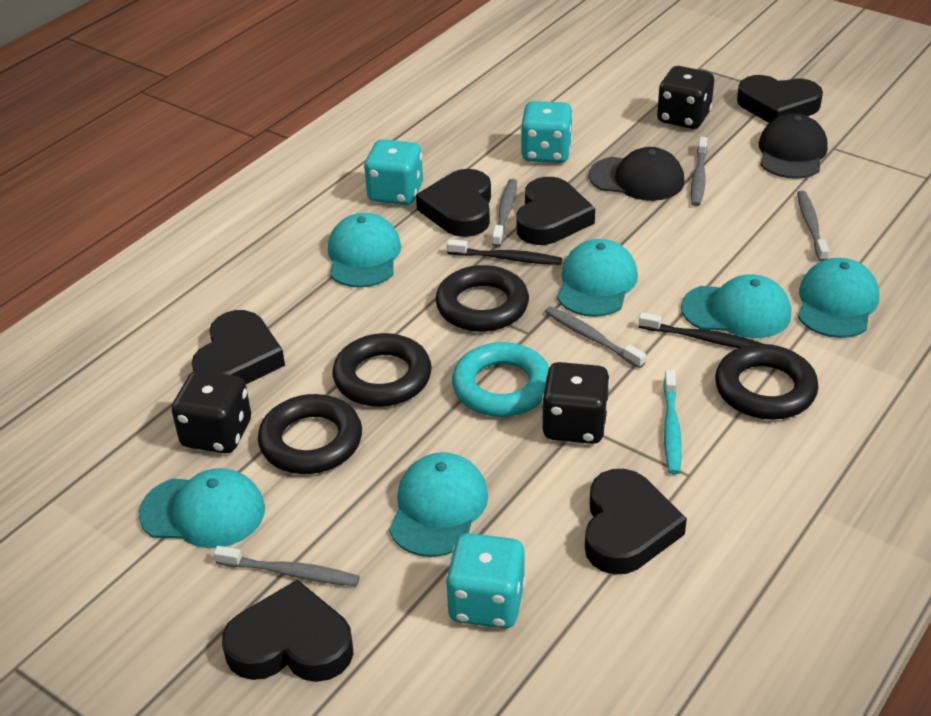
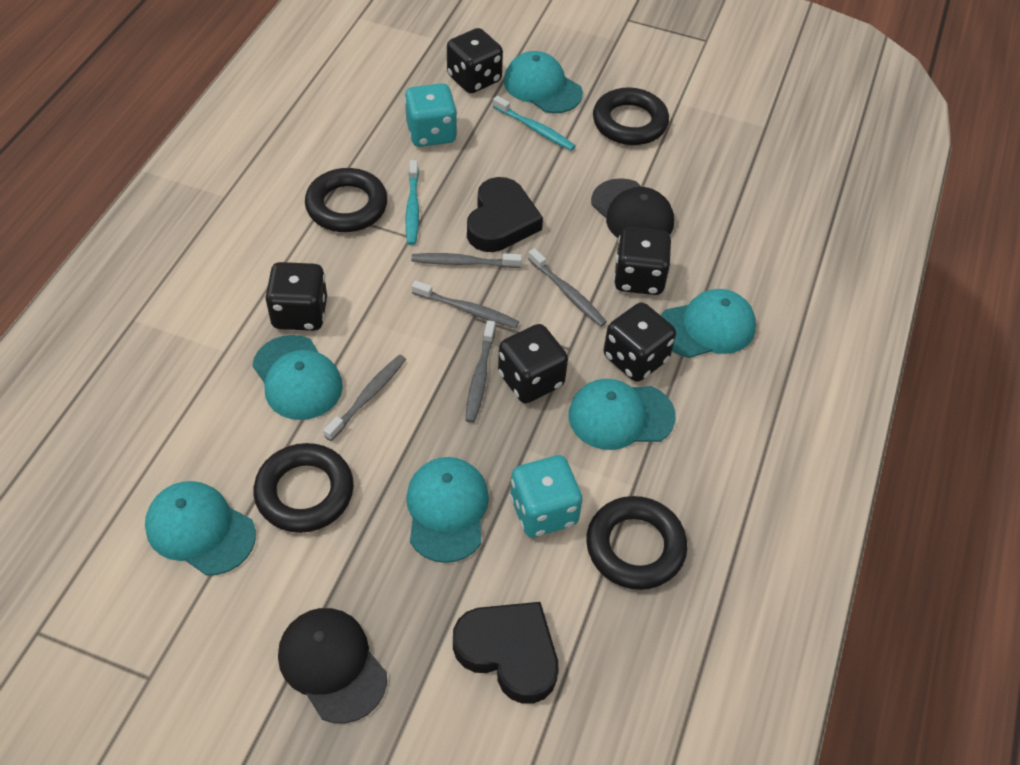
black dice: [172,371,251,453] [541,362,610,444] [657,66,714,129] = 3 -> [265,262,327,331] [447,28,503,93] [498,324,568,403] [604,302,676,382] [614,227,671,295] = 5
black heart: [192,310,285,384] [222,580,354,682] [416,169,491,237] [517,177,595,245] [585,469,687,575] [737,75,823,123] = 6 -> [453,602,558,704] [467,177,543,252] = 2
black toothbrush: [447,239,562,265] [639,312,763,348] = 2 -> none = 0
turquoise dice: [364,139,423,205] [445,533,526,628] [521,101,573,163] = 3 -> [404,83,457,147] [510,455,583,537] = 2
turquoise ring: [452,342,549,417] = 1 -> none = 0
turquoise toothbrush: [663,370,682,474] = 1 -> [406,160,419,245] [493,96,576,151] = 2

